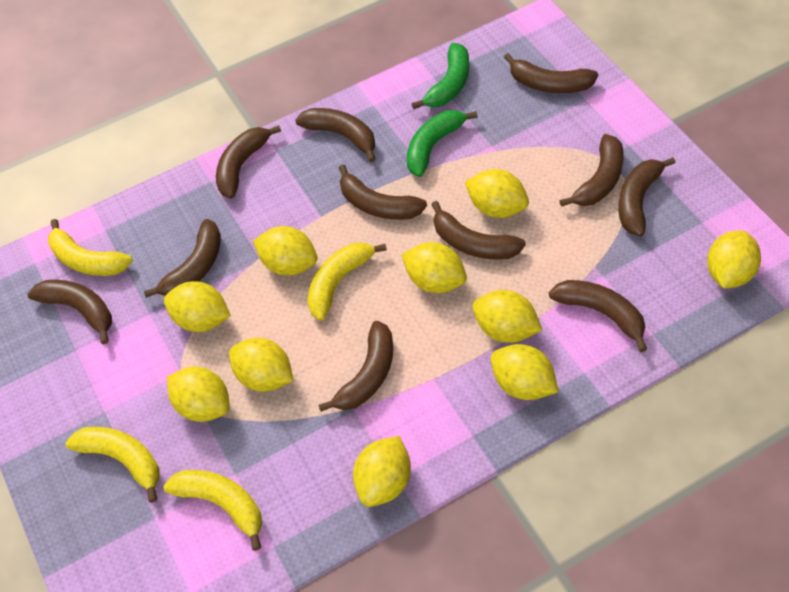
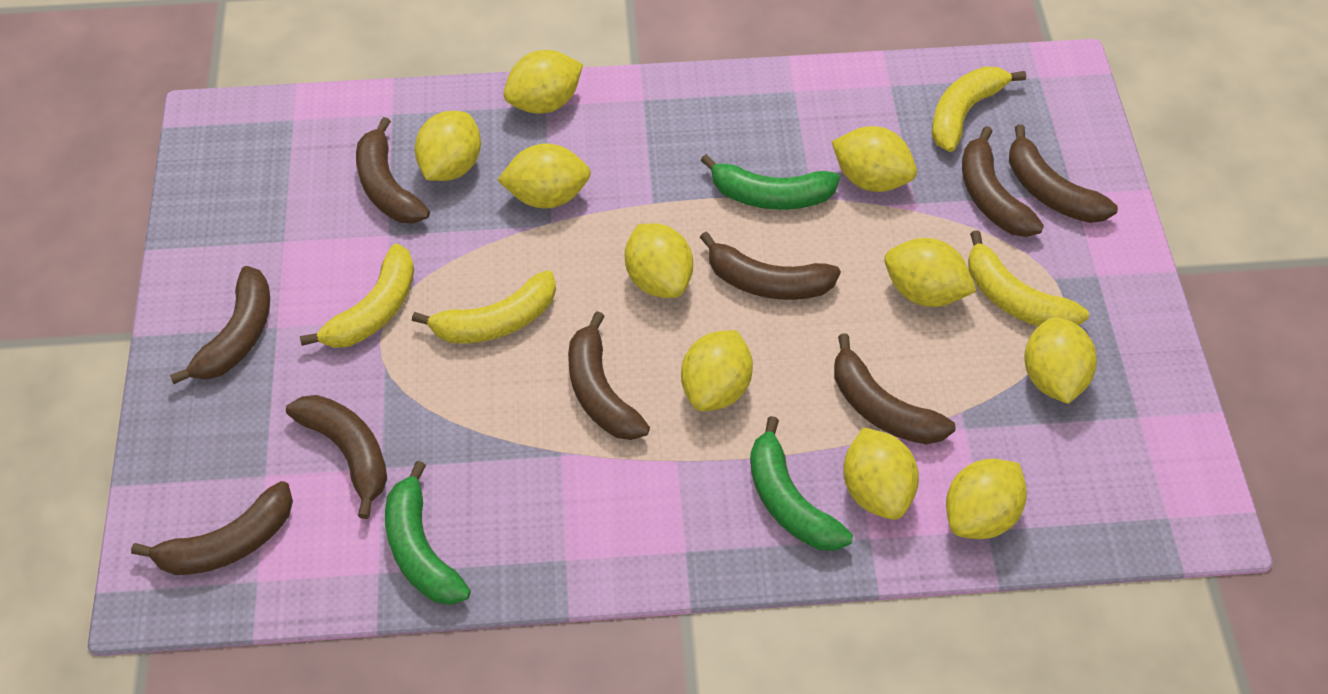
brown banana: [28,280,112,344] [144,219,221,298] [216,125,281,198] [295,108,375,162] [319,321,393,412] [339,164,427,220] [431,201,526,260] [504,53,598,93] [549,280,647,352] [559,134,624,207] [618,157,675,236] = 11 -> [131,481,293,575] [170,266,270,384] [286,395,387,519] [356,117,430,224] [568,311,650,440] [700,232,841,300] [834,333,956,444] [962,126,1044,237] [1009,124,1118,223] = 9
green banana: [407,110,478,177] [412,43,469,109] = 2 -> [385,461,471,605] [700,154,840,210] [750,416,853,551] = 3

